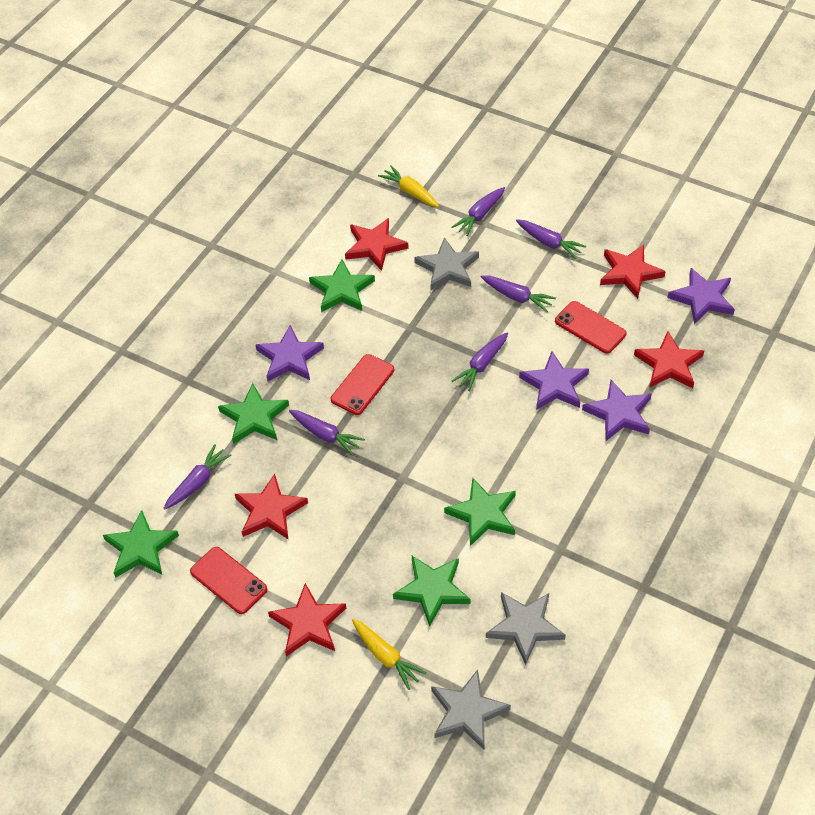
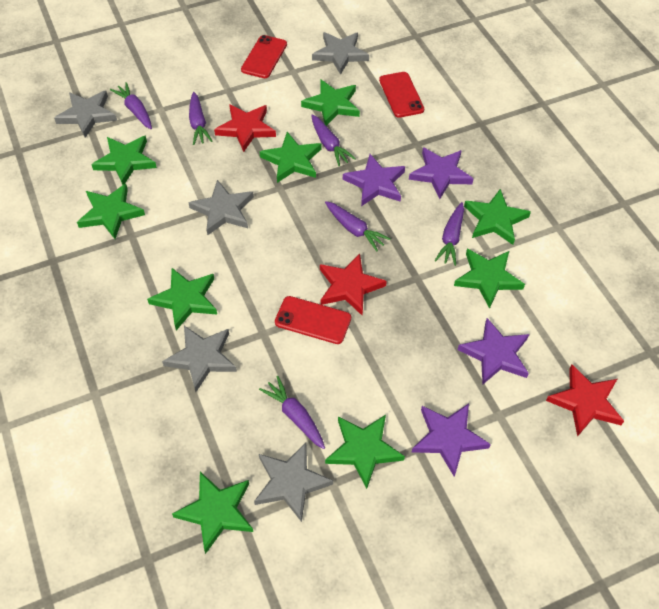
green star: [103,510,179,578] [218,383,289,444] [309,259,375,312] [393,556,471,627] [444,478,516,546] = 5 -> [77,184,145,239] [91,136,157,185] [147,268,217,330] [172,472,253,554] [260,132,321,183] [301,79,360,126] [325,415,405,489] [454,249,525,309] [464,189,531,245] = 9
grey star: [414,237,479,290] [431,669,511,750] [486,592,566,665] = 3 -> [54,91,117,138] [162,326,237,392] [188,180,254,236] [254,443,333,522] [312,32,369,75] = 5
red star: [235,474,308,540] [268,583,346,656] [345,218,409,271] [600,245,666,299] [634,331,704,388] = 5 -> [214,104,276,152] [320,254,387,315] [546,365,624,437] = 3
yellow carrot: [352,619,427,690] [378,165,439,207] = 2 -> none = 0

